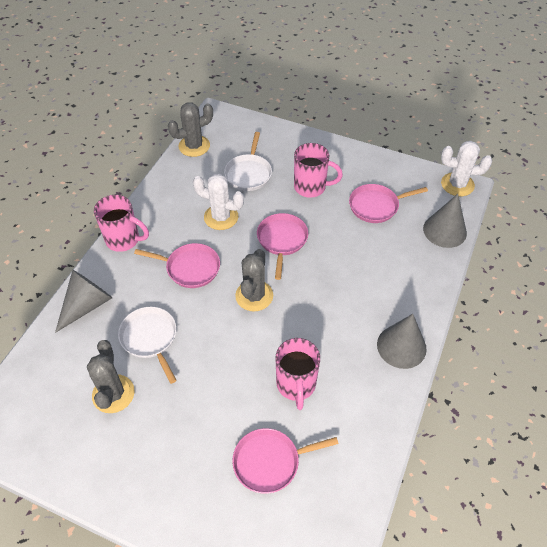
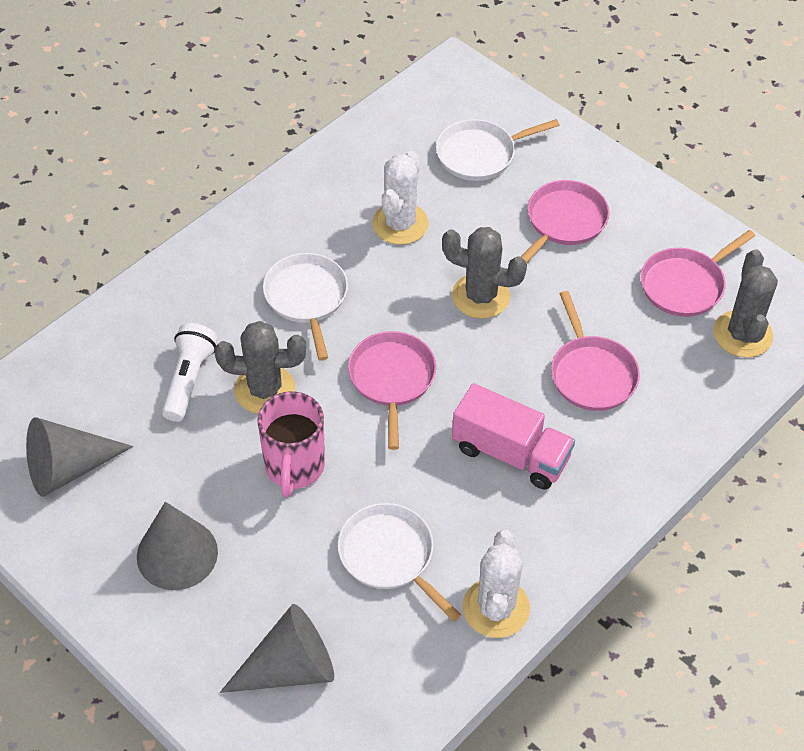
pink mug: [94,195,149,252] [276,338,320,410] [294,143,343,198] = 3 -> [258,391,325,498] = 1
pink truck: none = 0 -> [452,383,575,490] = 1
white flashlight: none = 0 -> [162,323,218,422] = 1
white pan: [118,307,177,384] [224,132,272,191] = 2 -> [263,253,348,361] [338,503,461,622] [436,119,560,181] = 3

